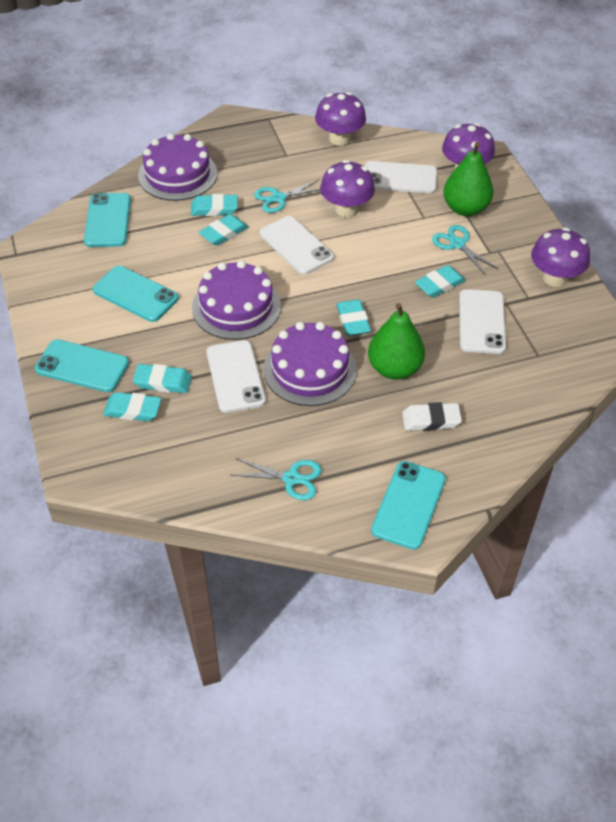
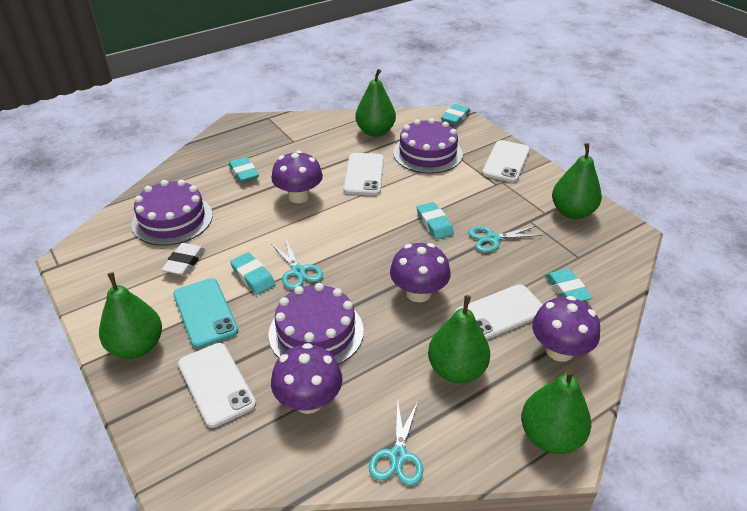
green pear: [368,303,425,380] [443,142,493,216] = 2 -> [99,272,162,359] [355,69,396,137] [428,295,490,383] [521,368,591,454] [552,143,602,219] = 5
turquoise eraser: [103,392,162,421] [133,364,192,393] [191,194,238,216] [199,214,248,246] [336,300,371,336] [415,265,466,298] = 6 -> [229,157,259,183] [230,253,276,295] [416,202,454,239] [441,104,470,125] [545,269,593,301] = 5
turquoise phone: [35,339,129,392] [84,193,131,247] [93,266,179,322] [371,461,446,550] = 4 -> [173,278,238,348] = 1

